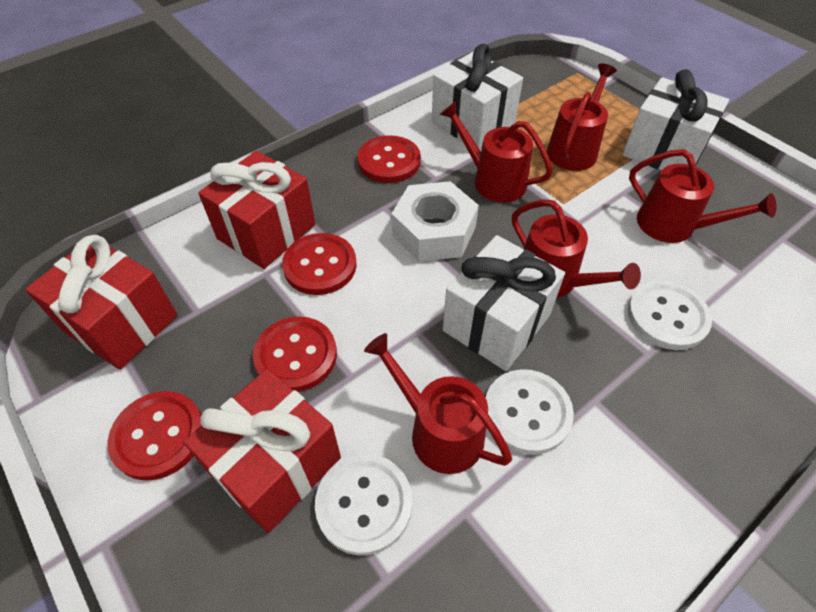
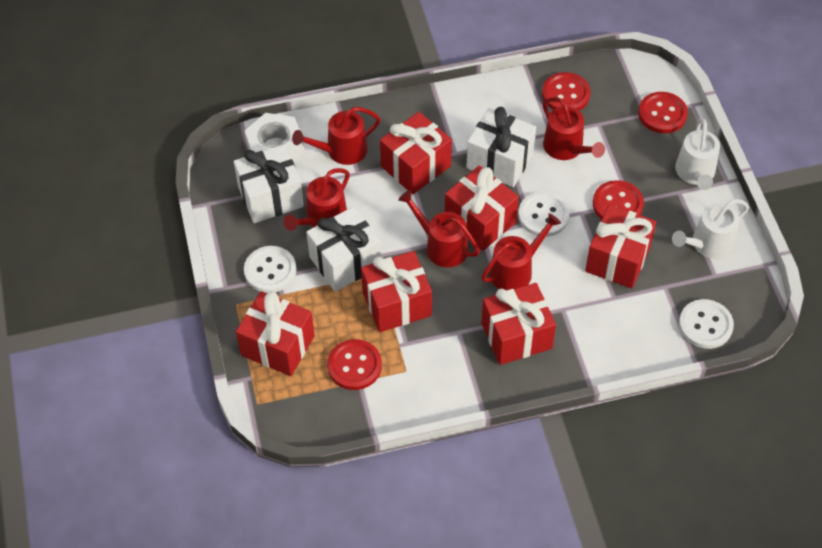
red gift: [25,235,178,370] [183,369,341,533] [198,151,315,269] = 3 -> [236,291,315,376] [361,251,432,332] [380,112,452,194] [445,166,519,251] [481,283,556,365] [585,205,656,288] = 6
white watering can: none = 0 -> [672,199,749,259] [675,118,720,190] = 2

